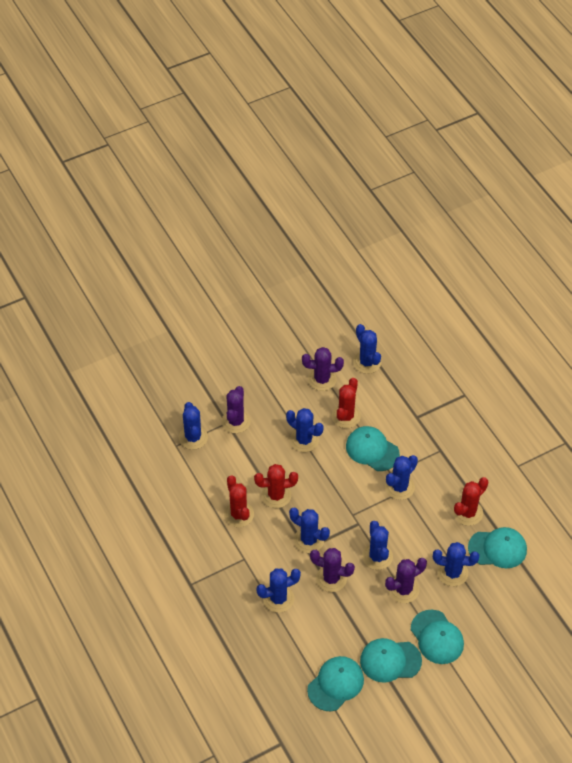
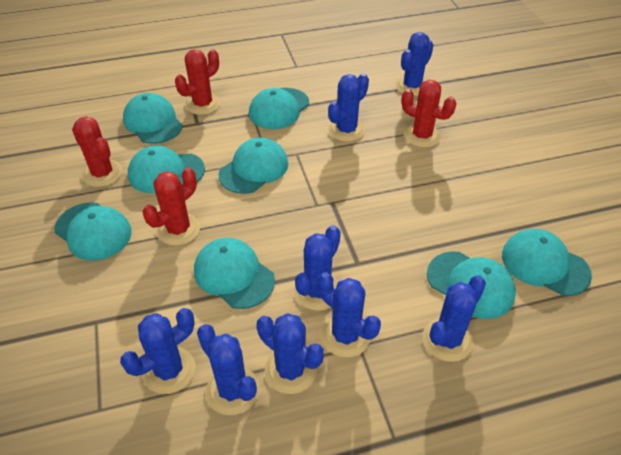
purple cactus: [221,386,251,433] [302,347,344,391] [310,548,355,592] [385,558,427,603] = 4 -> none = 0
turquoise cap: [307,656,364,711] [346,426,400,471] [360,638,422,683] [411,610,464,664] [468,527,527,568] = 5 -> [54,202,132,261] [123,93,183,144] [128,146,205,193] [194,238,275,309] [218,137,288,194] [249,88,309,129] [427,251,516,319] [502,229,592,296] = 8

